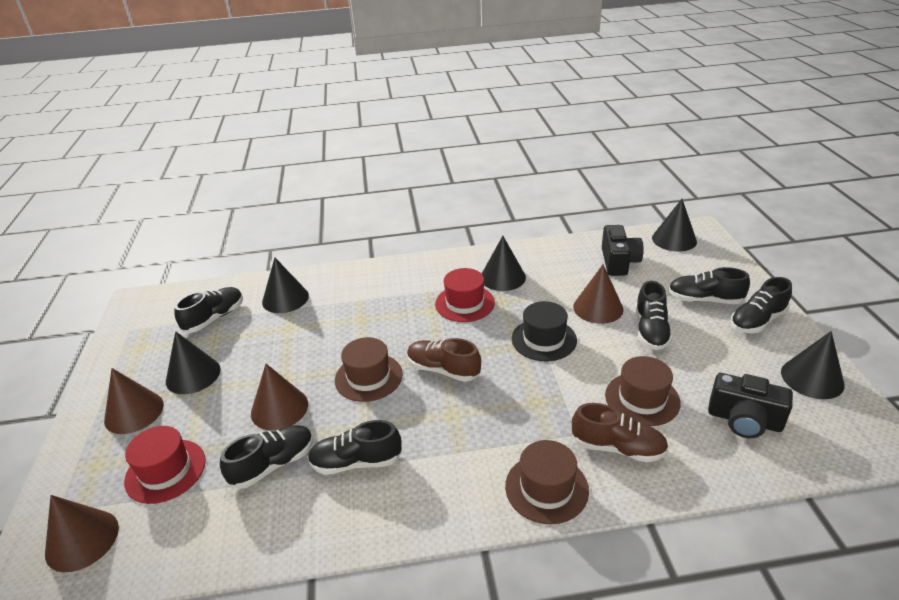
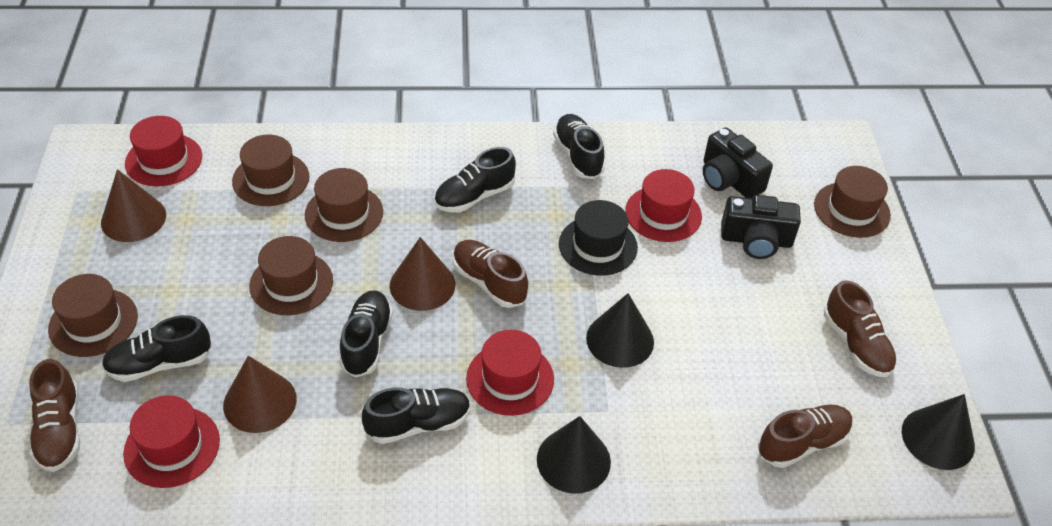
black cone: [166,331,221,394] [262,258,309,313] [482,236,526,291] [652,199,697,252] [781,331,845,399] = 5 -> [537,416,611,494] [586,293,654,368] [902,394,975,470] = 3
black shoe: [174,287,243,333] [220,425,313,489] [308,420,402,475] [635,281,673,350] [668,267,750,304] [730,277,792,333] = 6 -> [102,315,212,382] [339,290,393,378] [362,387,471,444] [434,147,516,213] [553,114,605,179] = 5
brown cone: [45,495,119,572] [104,368,164,434] [251,364,308,430] [573,265,624,324] = 4 -> [101,169,166,242] [223,356,297,433] [390,237,455,311] = 3
brown hat: [335,337,403,402] [505,440,589,524] [605,356,681,426] = 3 -> [48,274,138,357] [232,135,309,206] [249,236,333,315] [305,168,383,242] [814,166,891,238] = 5
brown shoe: [407,338,481,382] [572,403,669,462] = 2 -> [29,359,80,472] [453,240,528,308] [758,404,853,468] [824,280,897,377] = 4
red hat: [124,426,206,504] [435,268,495,322] = 2 -> [123,395,220,488] [125,116,202,187] [466,330,554,416] [625,169,702,242] = 4

